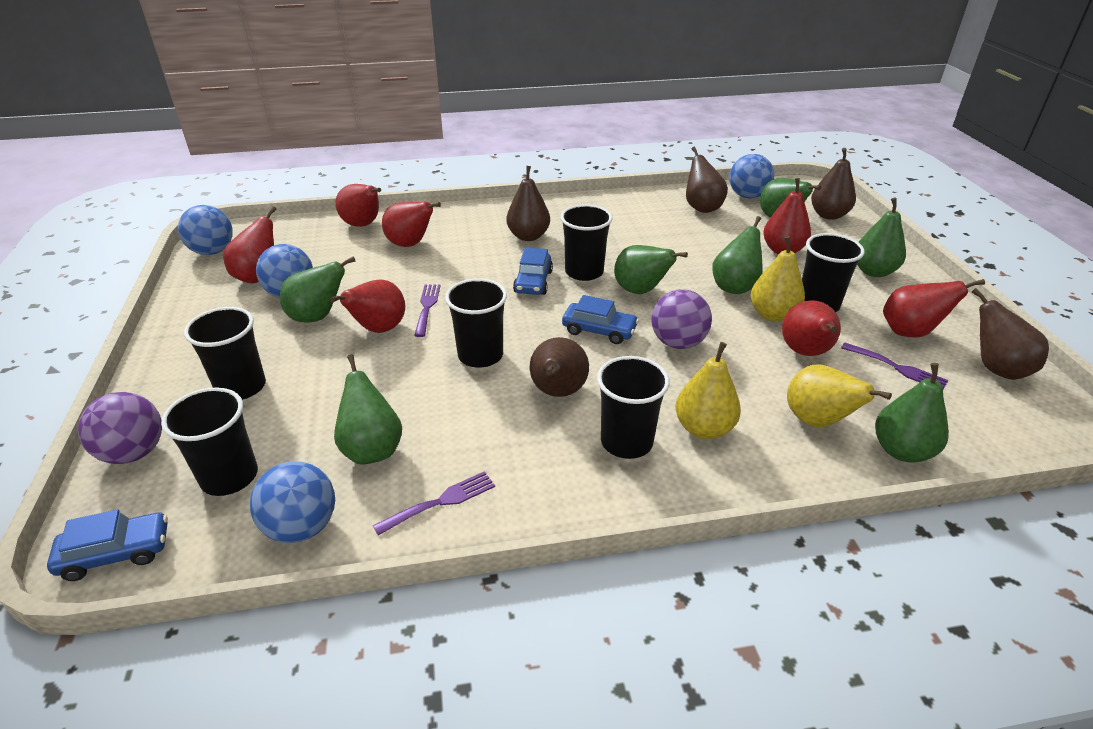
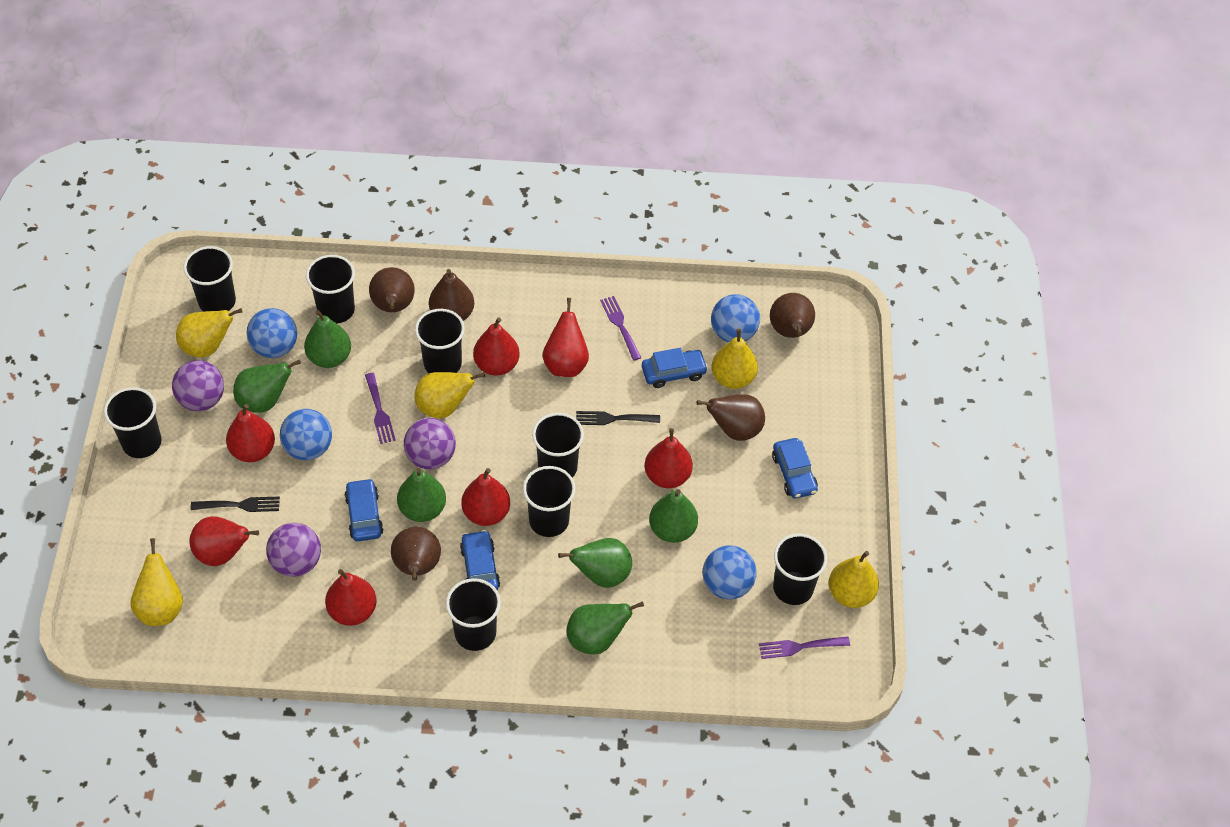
black cup: [161,387,258,496] [184,307,266,400] [445,278,507,368] [561,205,613,281] [597,356,670,459] [802,233,864,312] = 6 -> [104,387,161,458] [183,246,236,312] [306,255,355,324] [415,309,465,373] [446,578,501,651] [523,466,575,537] [532,413,584,478] [773,533,827,605] = 8
black fork: none = 0 -> [191,497,280,512] [576,411,660,425] = 2
blue car: [47,509,168,581] [513,248,553,295] [562,295,639,344] = 3 -> [344,478,383,542] [460,530,500,590] [642,348,708,388] [772,438,818,498] = 4
green pear: [280,257,356,322] [334,354,402,464] [614,245,688,294] [712,216,763,294] [760,178,821,218] [857,197,906,277] [875,363,949,463] = 7 -> [233,359,301,413] [304,310,351,368] [397,468,446,522] [558,538,632,588] [567,601,644,655] [649,489,698,543] = 6
purple ball: [78,392,162,464] [651,289,712,349] = 2 -> [172,360,224,411] [266,523,321,577] [404,418,456,469] = 3
yellow pear: [675,342,741,439] [751,236,805,321] [787,364,892,427] = 3 -> [131,538,183,626] [176,308,243,357] [414,372,485,418] [711,329,758,389] [829,551,879,608] = 5

